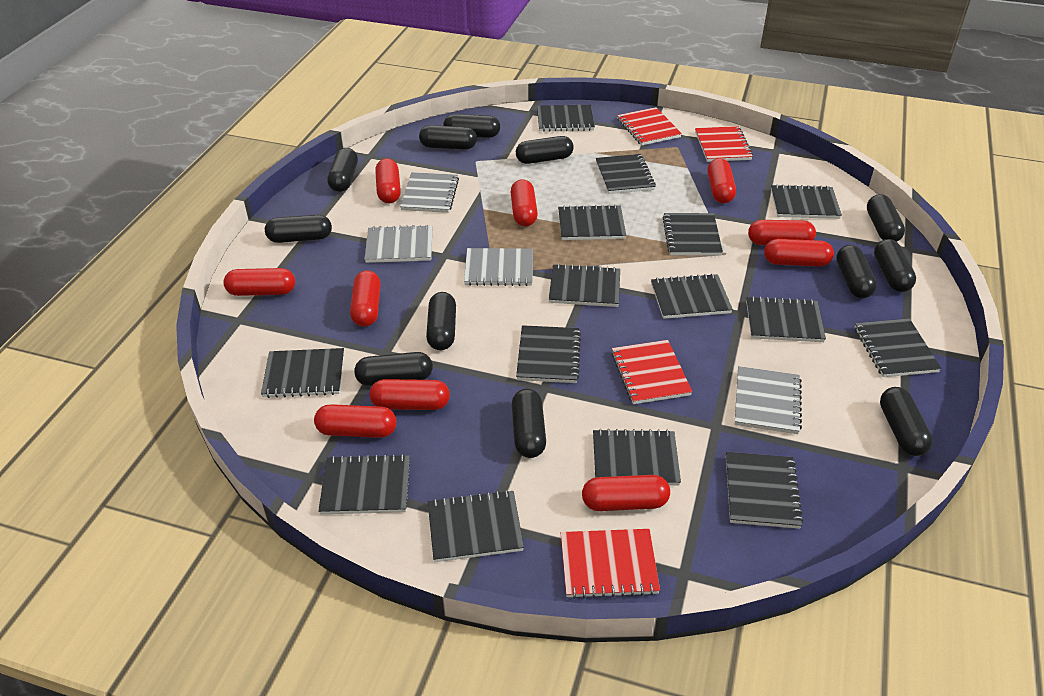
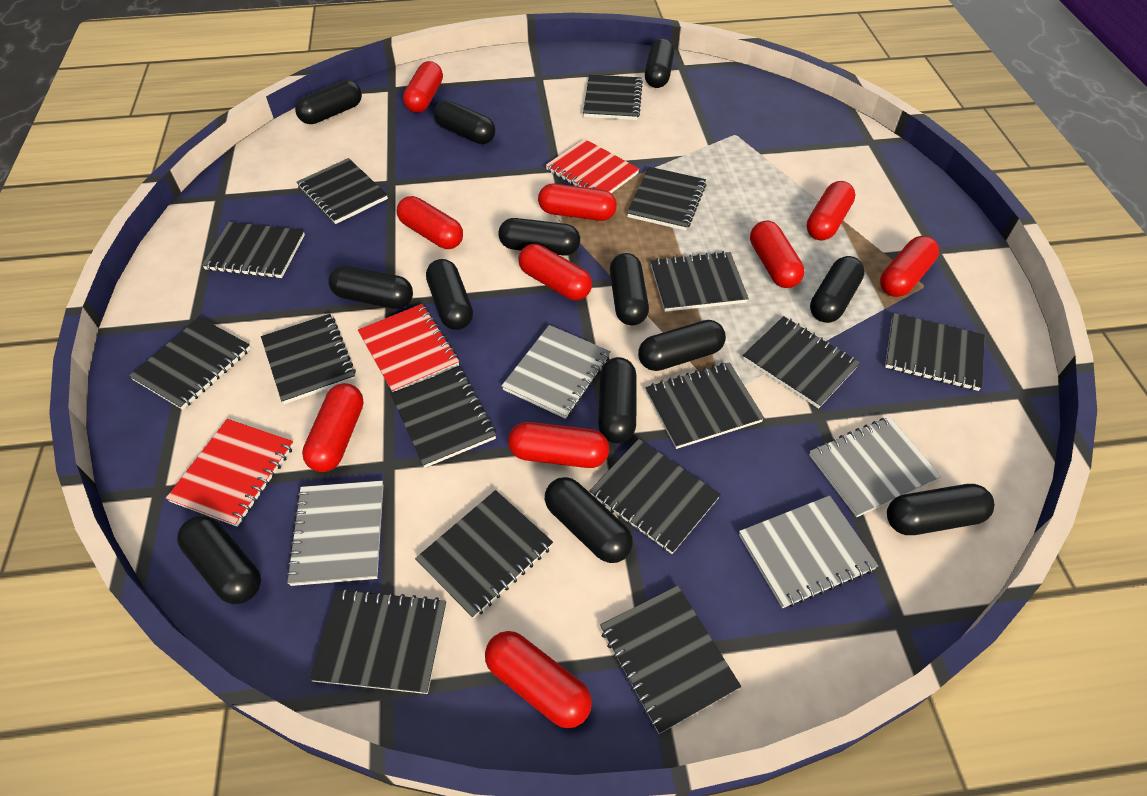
black capsule: [265,214,332,243] [327,148,358,192] [354,352,433,386] [419,125,477,150] [426,292,456,350] [443,114,500,138] [512,389,546,458] [516,136,574,164] [836,245,877,299] [867,194,905,242] [874,239,916,292] [880,387,933,456] = 12 -> [177,515,261,604] [295,80,362,124] [329,266,413,309] [426,259,473,330] [433,100,496,144] [498,218,580,256] [545,477,633,563] [598,357,637,443] [610,253,649,325] [638,320,726,371] [645,38,674,88] [810,256,865,323] [887,484,995,535] = 13
red notebook: [561,529,660,599] [611,340,692,404] [617,107,682,145] [695,126,753,162] = 4 -> [166,419,294,527] [358,304,459,392] [546,139,639,193] = 3

